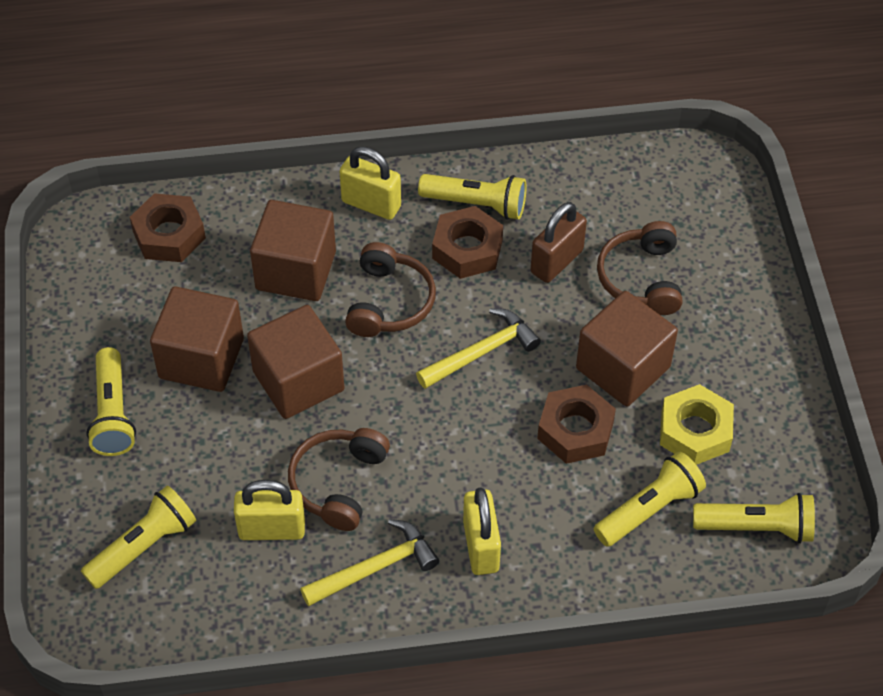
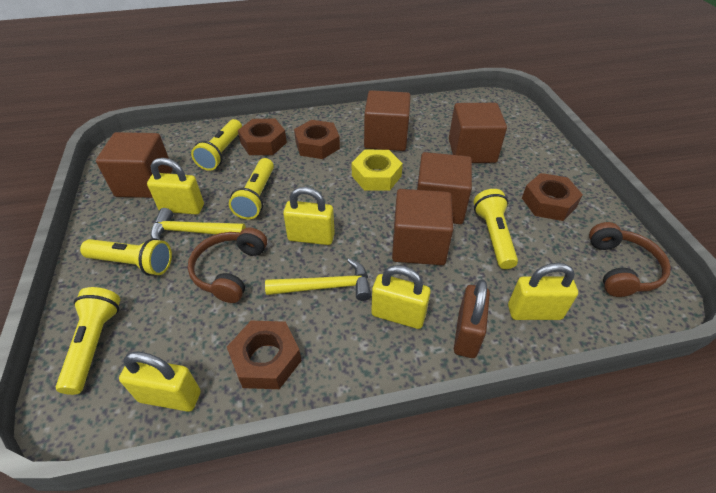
brown cube: [150,286,244,392] [247,305,344,419] [250,200,336,301] [576,291,678,406] = 4 -> [96,132,173,198] [364,90,411,151] [392,189,453,265] [417,152,472,224] [449,103,507,163] = 5
brown headphones: [288,428,390,531] [345,242,436,337] [597,221,683,315] = 3 -> [188,228,267,303] [589,222,671,297] = 2
brown nut: [130,193,206,262] [432,206,503,279] [537,384,616,464] = 3 -> [227,321,302,389] [238,119,287,155] [294,120,340,159] [522,173,583,221] = 4
yellow padlock: [234,480,305,540] [340,147,401,220] [463,487,501,575] = 3 -> [119,352,201,412] [147,158,204,215] [283,187,335,245] [371,265,431,329] [508,263,578,320] = 5

